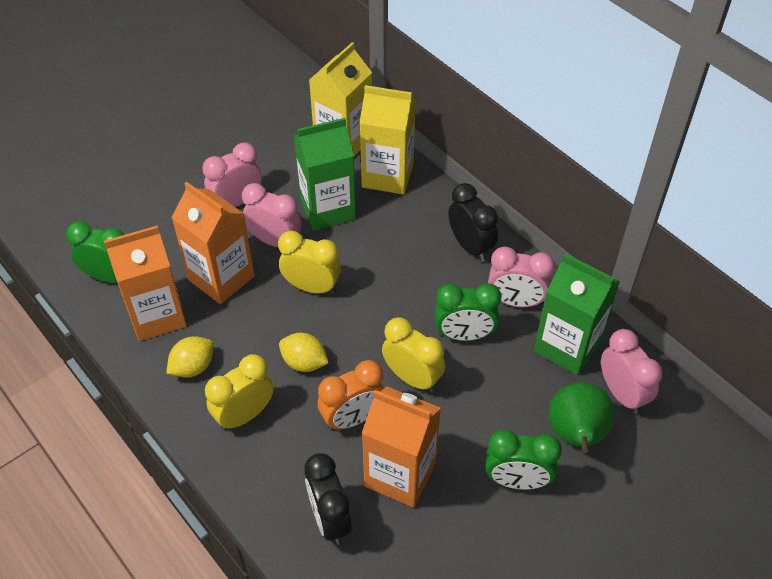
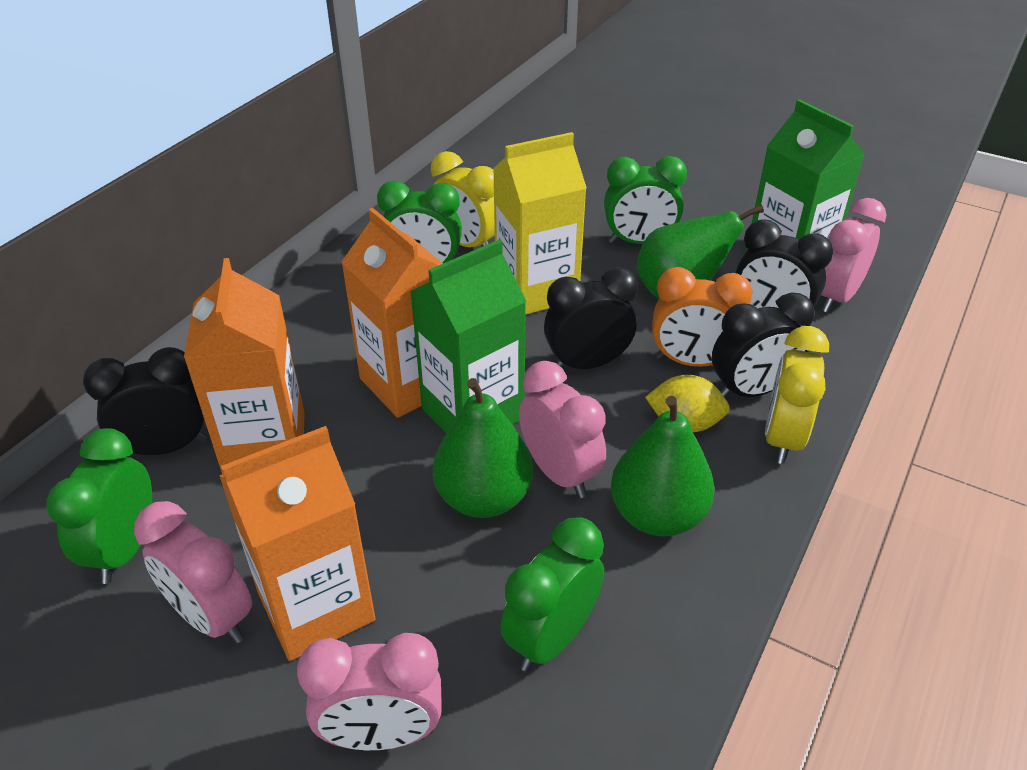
black clock: [305,453,352,545] [448,183,498,262] = 2 -> [83,347,207,457] [544,267,638,369] [712,292,815,398] [735,219,833,326] = 4
green clock: [66,221,125,283] [435,283,502,341] [486,429,562,489] = 3 -> [46,428,152,584] [377,180,462,263] [500,517,604,672] [604,156,687,244] = 4
green pear: [549,382,615,453] = 1 -> [433,378,533,518] [611,396,715,537] [637,205,764,299] = 3
yellow carton: [309,42,372,156] [360,85,416,195] = 2 -> [493,132,587,315] = 1
yellow clock: [205,354,274,431] [278,231,341,294] [382,317,445,392] = 3 -> [430,151,495,247] [765,326,829,464] = 2
yellow lemon: [166,336,214,378] [279,333,329,372] = 2 -> [645,375,730,432] = 1

